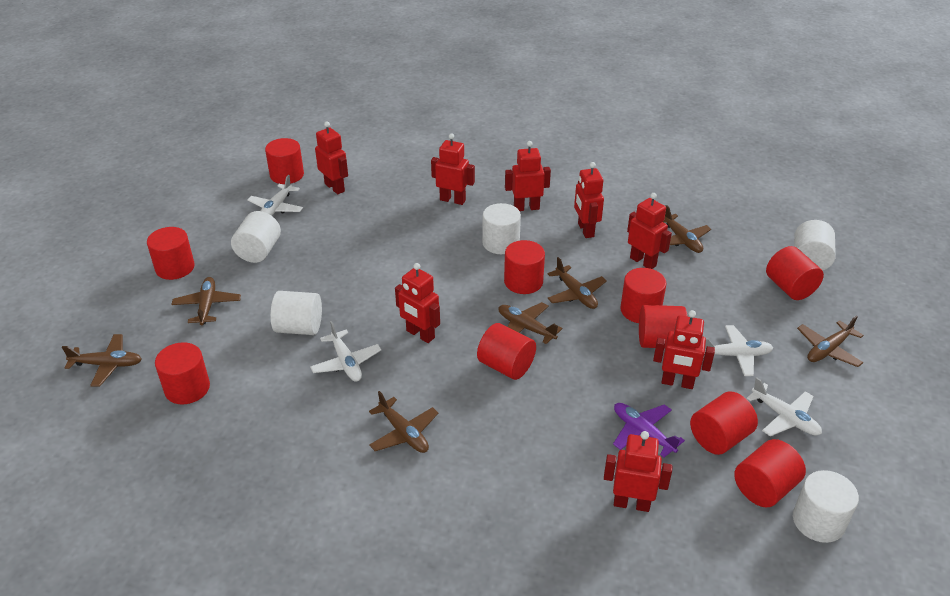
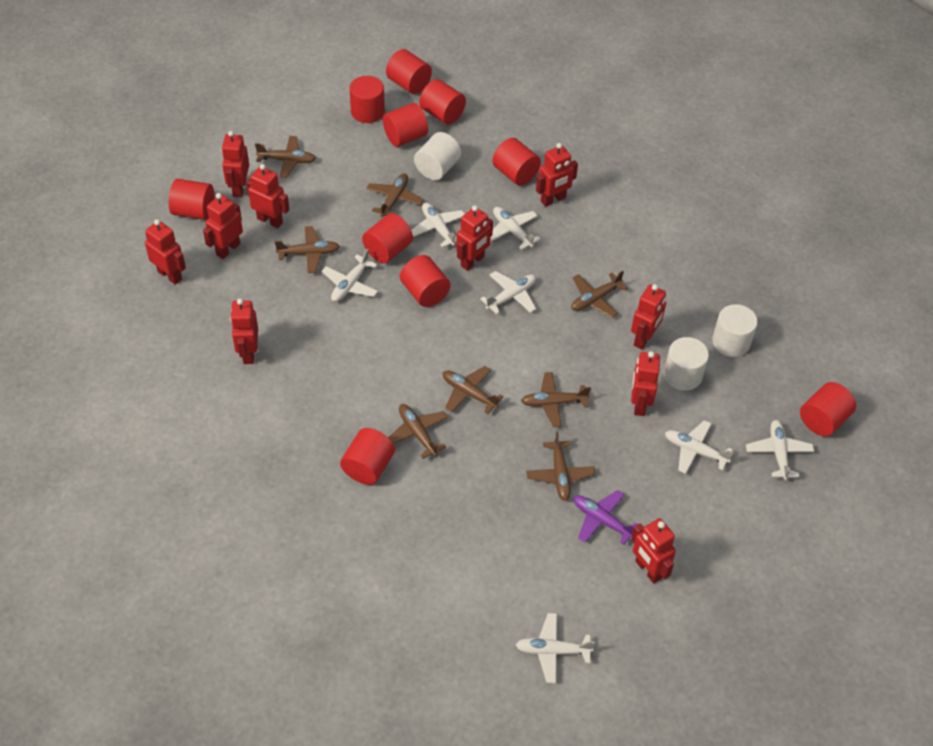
brown plane: [62,334,142,387] [171,277,241,325] [369,391,438,453] [499,302,562,344] [547,257,607,309] [663,205,711,253] [797,315,864,367] = 7 -> [255,136,316,178] [275,226,340,273] [366,173,424,217] [388,404,448,459] [443,366,504,414] [521,372,591,427] [526,432,596,501] [571,271,628,318] = 8
red robot: [315,121,348,194] [395,263,440,343] [431,133,475,205] [505,141,551,211] [574,162,604,238] [604,431,672,512] [627,193,672,269] [653,310,715,389] = 8 -> [145,219,186,285] [203,193,243,259] [222,131,249,197] [230,299,258,364] [246,164,289,228] [456,205,493,271] [536,143,578,207] [631,284,666,349] [631,351,660,416] [631,518,676,583] = 10
white cylinder: [231,211,281,263] [270,291,322,335] [482,203,521,254] [793,470,859,543] [794,220,836,271] = 5 -> [414,132,461,180] [664,337,709,391] [712,304,758,357] = 3
white plane: [247,175,303,216] [310,321,381,382] [704,325,773,376] [746,377,822,436] = 4 -> [322,249,378,302] [411,203,465,247] [480,271,536,314] [490,207,541,250] [516,613,595,683] [665,420,733,474] [746,420,814,480] = 7

